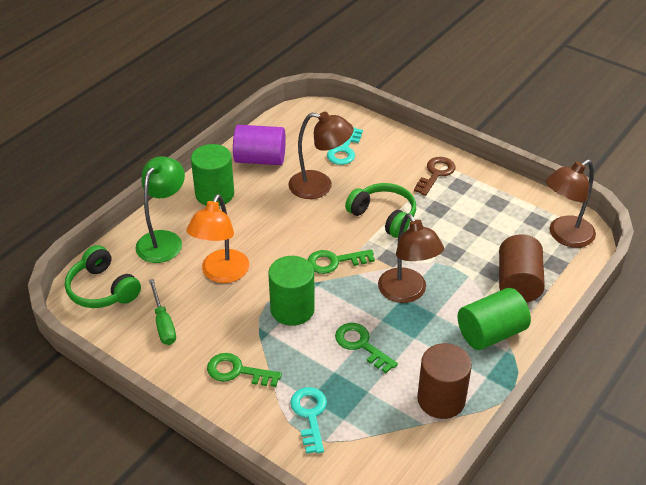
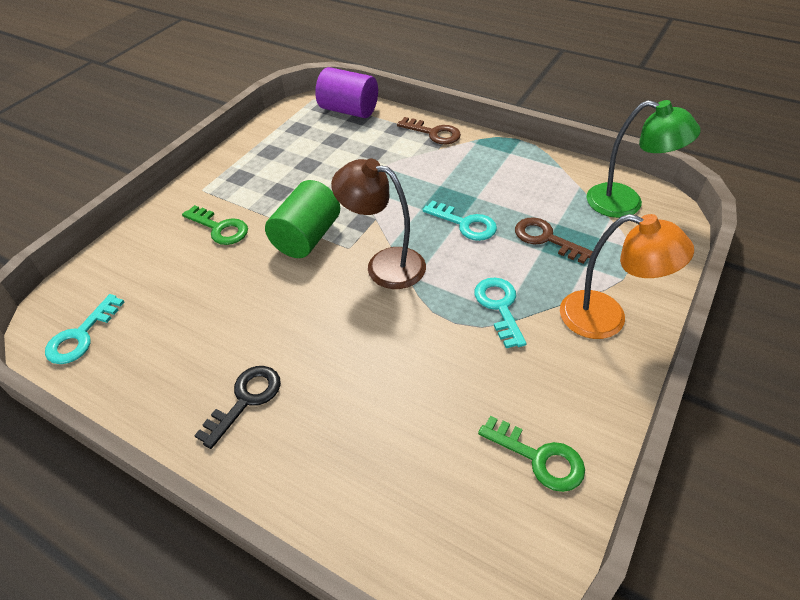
black key: none = 0 -> [194,366,281,449] = 1
brown cylinder: [417,343,472,419] [499,234,545,302] = 2 -> none = 0
brown key: [414,157,455,196] = 1 -> [397,117,461,144] [515,217,593,264] = 2
brown lamp: [288,112,354,199] [378,213,444,303] [546,159,596,248] = 3 -> [331,159,426,289] = 1
green cylinder: [191,144,234,206] [268,256,315,326] [458,288,531,350] = 3 -> [265,180,340,258] = 1
green headphones: [65,245,141,308] [345,183,416,238] = 2 -> none = 0
green key: [207,353,282,387] [308,249,375,274] [335,323,398,373] = 3 -> [182,205,248,245] [478,416,585,492] = 2
green screwdriver: [149,279,176,345] = 1 -> none = 0
turquoise key: [290,387,327,454] [327,127,363,165] = 2 -> [45,294,124,364] [423,200,497,241] [474,277,527,348] = 3

